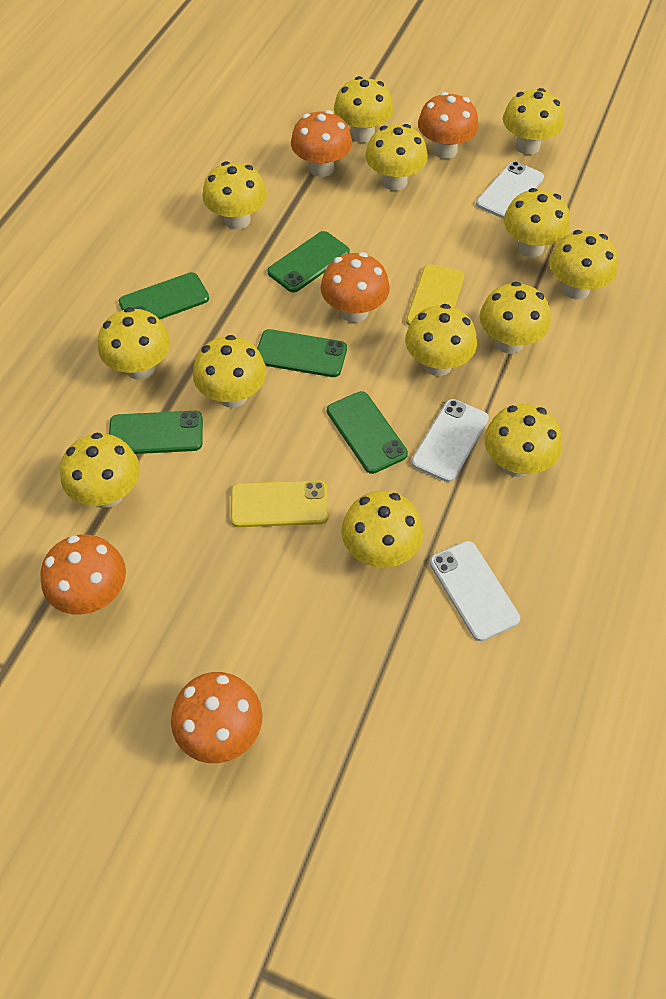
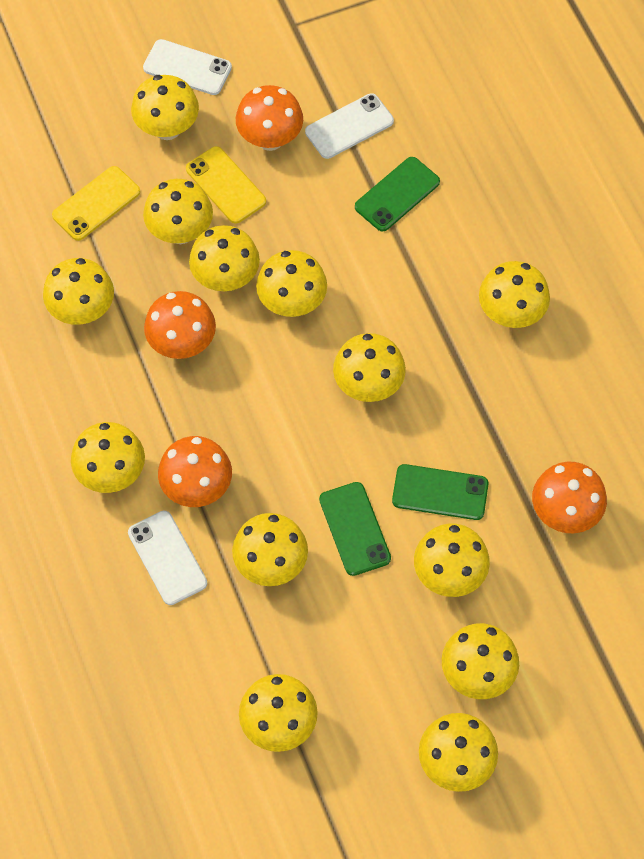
green phone: [109,411,203,454] [119,272,209,319] [257,329,347,377] [267,231,350,293] [327,391,408,474] = 5 -> [319,482,391,576] [355,157,440,232] [392,464,489,520] = 3
orange mushroom: [40,534,126,615] [171,672,262,763] [291,110,352,177] [321,252,390,323] [418,92,479,159] = 5 -> [144,291,216,359] [158,436,232,507] [236,85,303,151] [532,462,607,533] = 4

